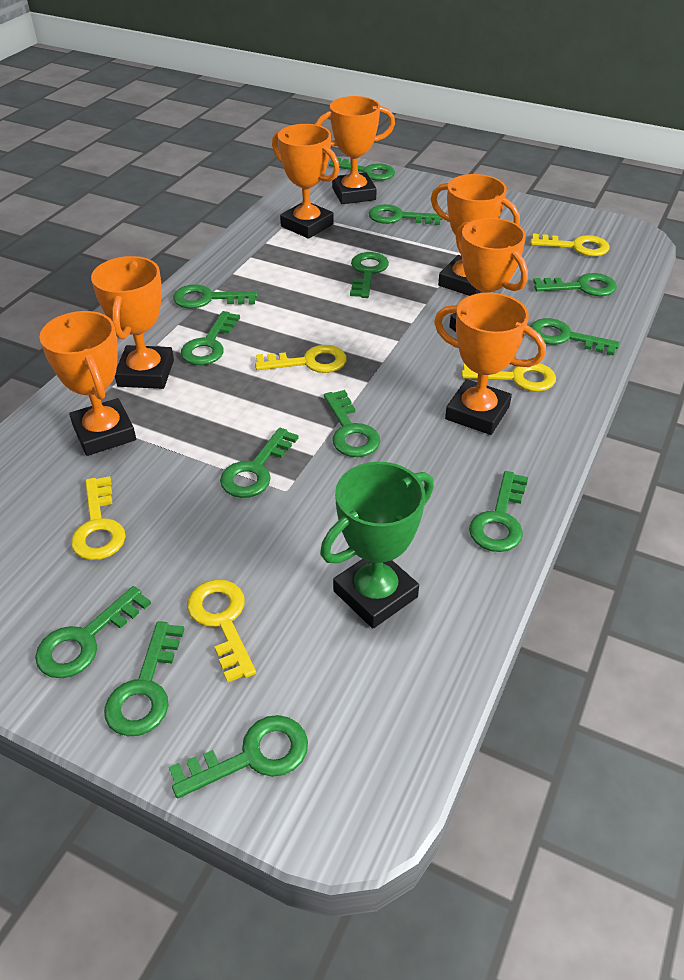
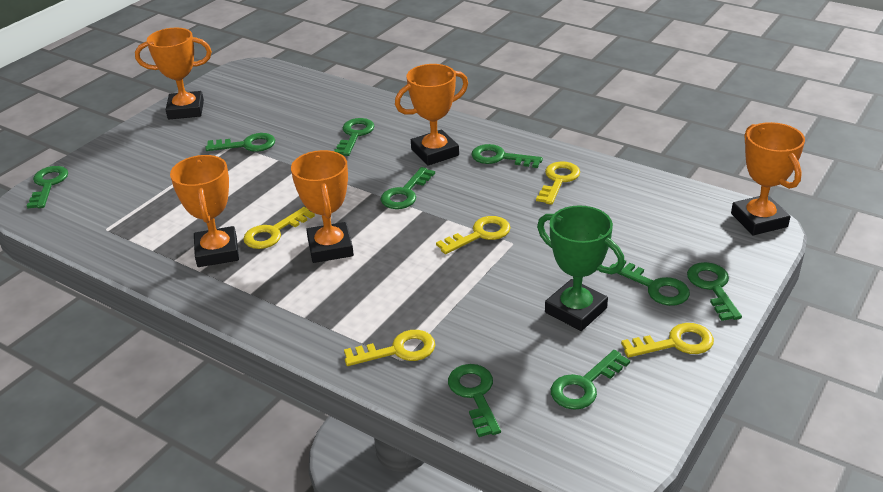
green key: [35,586,151,678] [104,621,184,736] [169,715,308,799] [173,284,258,308] [181,311,240,365] [220,428,298,498] [324,390,380,457] [329,157,395,181] [350,252,389,298] [369,204,443,225] [469,471,528,552] [530,318,620,356] [533,273,617,296] = 13 -> [27,166,68,209] [206,133,275,152] [334,118,375,156] [380,167,435,209] [448,364,501,437] [472,144,543,168] [551,350,630,410] [610,260,690,306] [687,262,742,321] = 9
orange trophy: [39,311,136,456] [91,256,174,389] [272,124,340,239] [315,96,395,204] [431,174,520,296] [434,293,546,435] [449,218,528,332] = 7 -> [135,28,212,119] [170,155,239,267] [291,150,354,263] [395,64,468,166] [731,122,805,235] = 5

